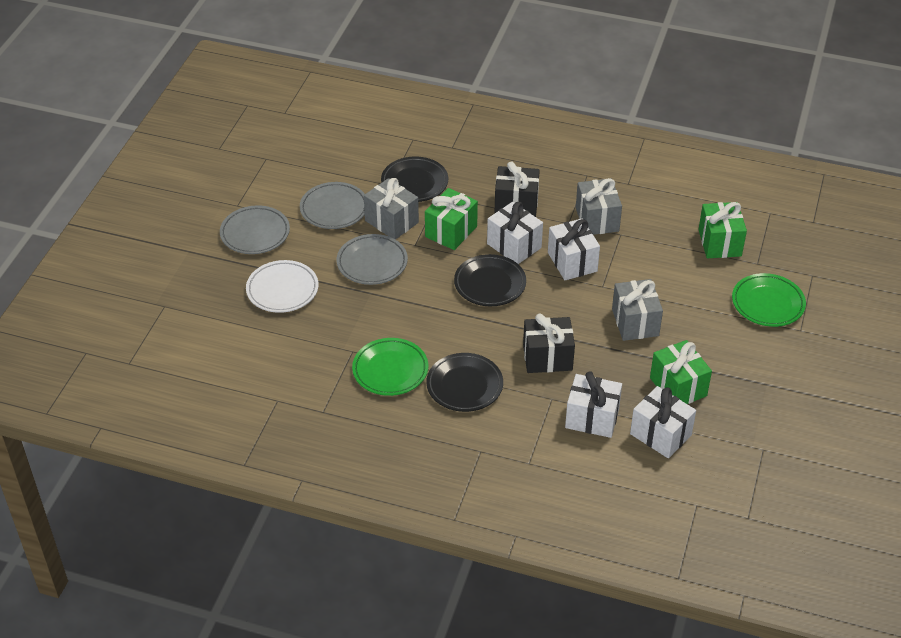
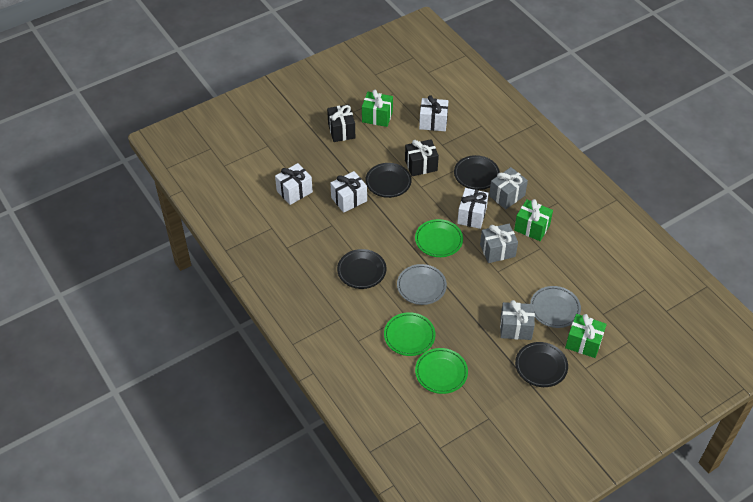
black plate: [381,157,448,202] [426,353,503,412] [454,254,526,306] = 3 -> [337,249,386,289] [365,163,412,198] [454,155,500,190] [515,342,568,387] = 4
green plate: [352,338,428,396] [732,273,806,327] = 2 -> [384,312,436,356] [415,219,463,257] [415,348,468,394] = 3
grey plate: [220,205,290,254] [300,182,365,229] [337,234,408,285] = 3 -> [397,264,447,305] [530,286,581,328] = 2
white plate: [246,260,319,313] = 1 -> none = 0

